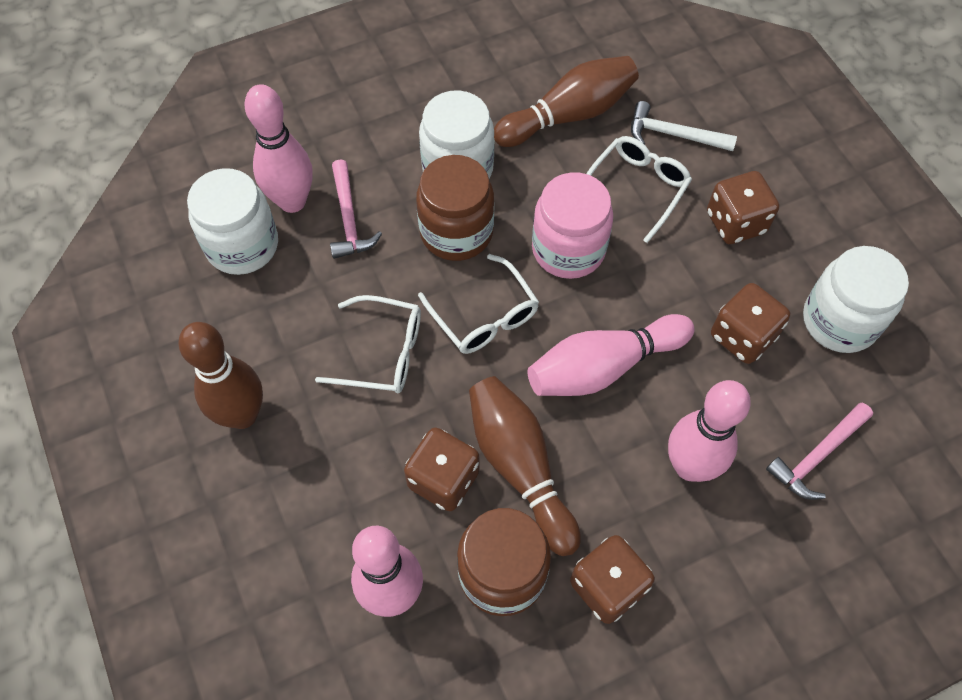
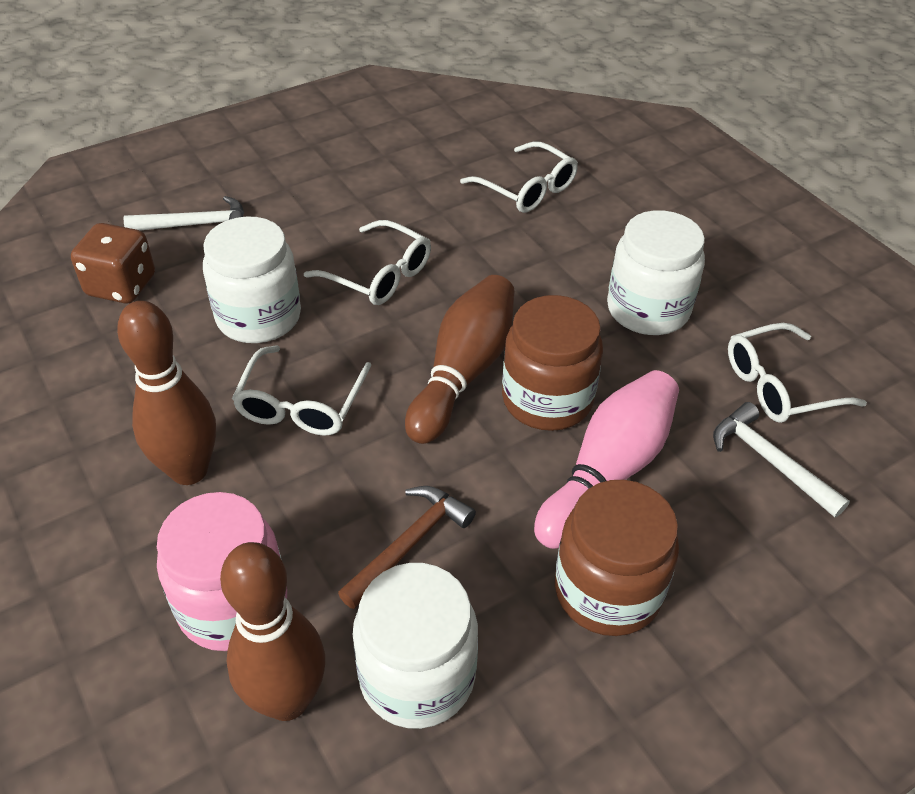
brown dice: [404,427,479,511] [570,535,655,624] [707,171,779,244] [711,283,790,364] = 4 -> [71,223,155,303] = 1
brown hammer: none = 0 -> [338,486,476,609] = 1
pink bowling pin: [245,84,313,213] [351,526,423,617] [528,314,695,396] [668,380,751,482] = 4 -> [534,370,679,549] = 1
pink hammer: [330,159,382,259] [766,403,873,500] = 2 -> none = 0
white glasses: [315,295,421,393] [418,254,539,354] [587,136,692,243] = 3 -> [232,345,372,436] [304,220,431,305] [460,141,578,213] [728,323,867,423] = 4
white hammer: [631,101,737,151] = 1 -> [124,196,244,231] [713,402,850,517] = 2

